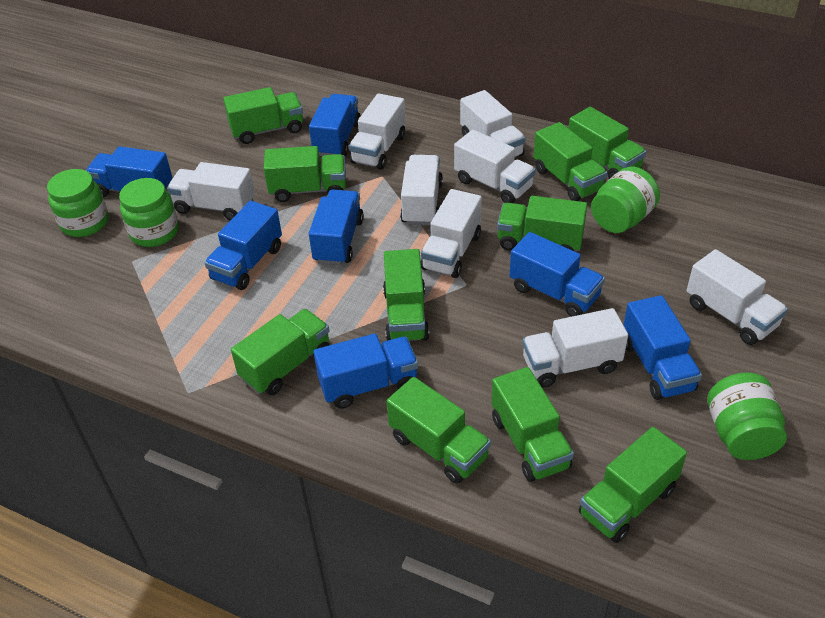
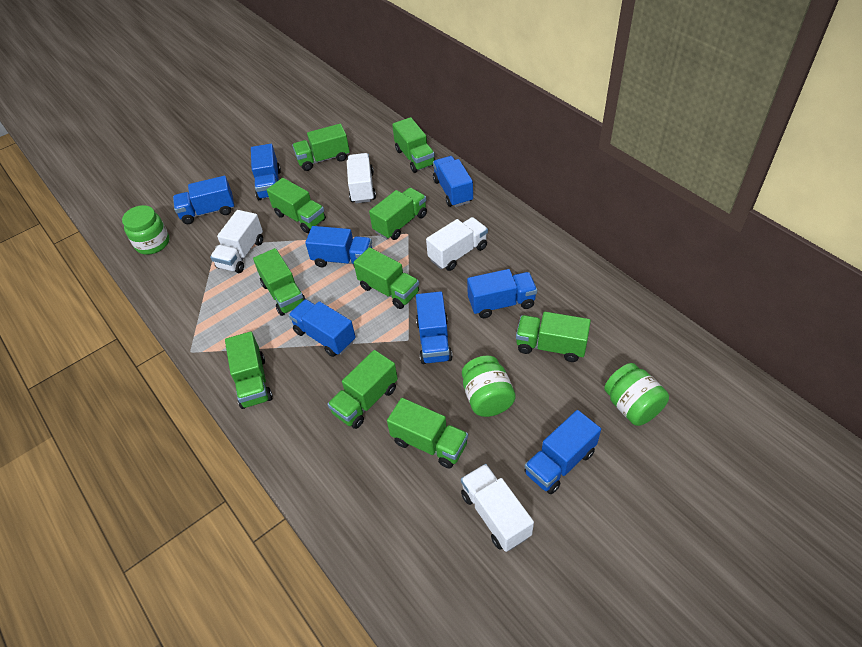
blue truck: [86,146,172,197] [204,201,282,290] [309,94,361,156] [309,190,364,265] [313,334,418,409] [510,232,605,317] [624,295,702,400] = 7 -> [173,176,234,224] [251,144,281,200] [288,299,356,357] [305,226,372,268] [416,291,453,364] [433,156,473,207] [467,269,537,318] [524,410,601,494] = 8
green jar: [47,169,108,237] [119,178,179,247] [591,167,660,233] [707,372,787,460] = 4 -> [122,205,169,255] [462,355,516,417] [604,363,669,426] = 3
white truck: [167,162,255,220] [349,93,406,170] [400,155,443,225] [421,189,482,278] [454,130,536,203] [460,90,526,157] [522,308,628,387] [687,249,788,345] = 8 -> [210,210,263,273] [347,153,376,203] [426,217,488,271] [461,464,534,552] = 4

